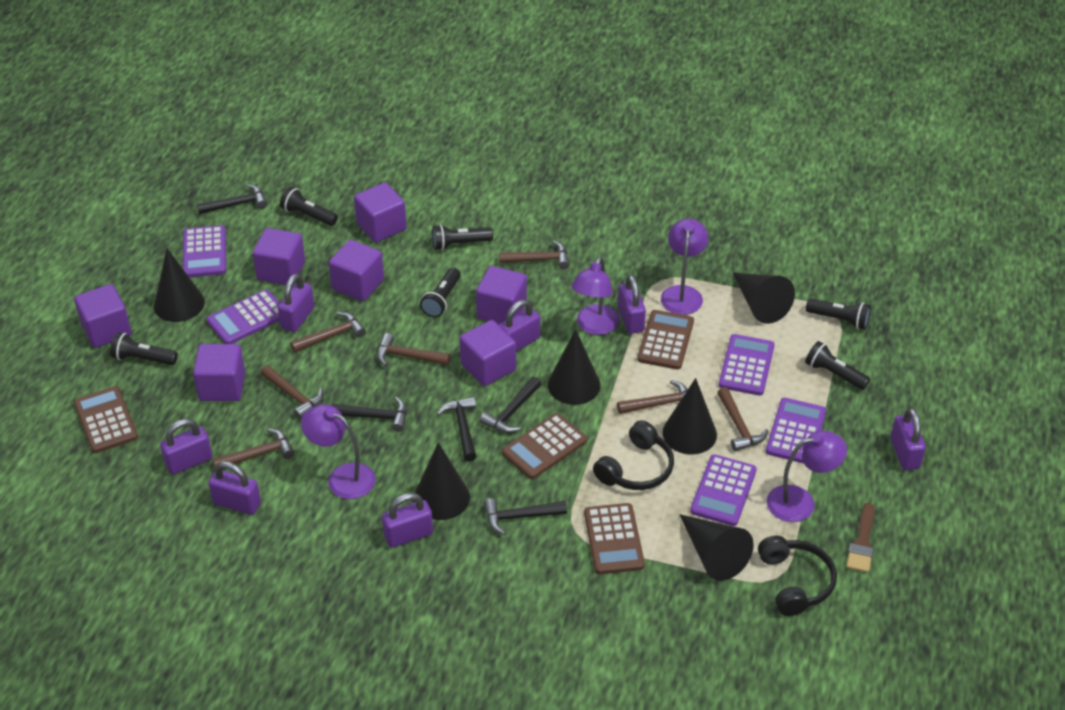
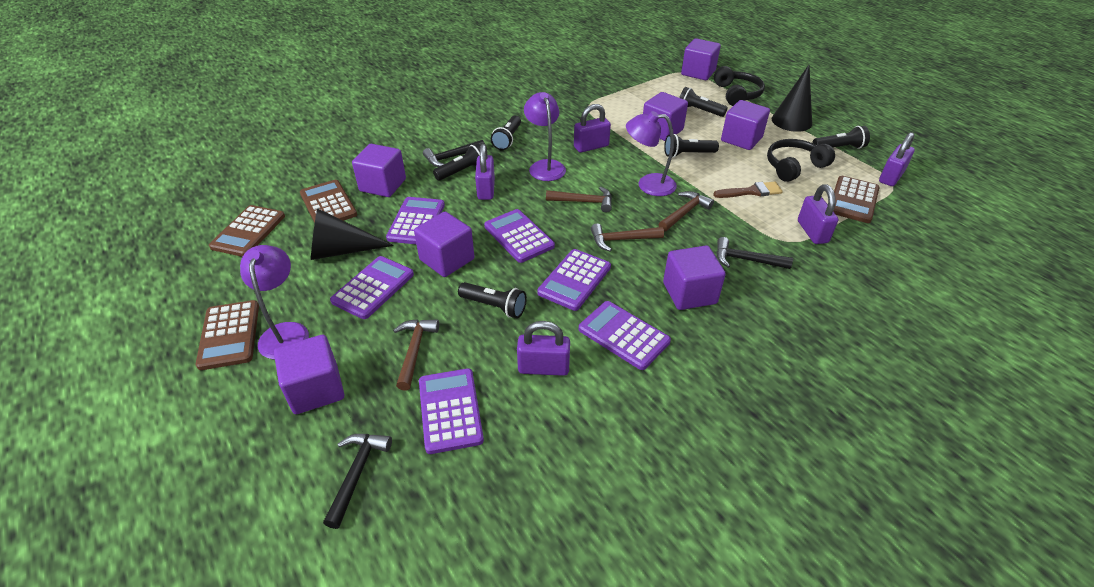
black cone: [154,249,205,322] [414,442,470,520] [548,329,601,405] [662,378,717,455] [679,514,754,581] [733,273,795,324] = 6 -> [311,208,394,260] [772,65,812,132] = 2
black hammer: [197,184,267,214] [331,397,407,432] [437,396,477,461] [480,377,541,433] [484,499,567,535] = 5 -> [323,434,392,529] [423,140,485,167] [716,237,793,269] = 3
brown hammer: [212,428,295,467] [260,365,323,419] [290,312,366,353] [377,333,451,366] [499,241,570,269] [617,380,688,414] [717,387,768,451] = 7 -> [393,319,439,391] [546,187,612,213] [591,223,664,252] [659,191,714,232] = 4
purple calculator: [183,225,226,277] [207,290,280,344] [690,454,757,526] [719,334,775,396] [766,397,826,463] = 5 -> [330,256,414,319] [386,197,445,244] [419,368,484,454] [484,209,555,263] [537,249,611,311] [579,301,671,370] = 6
purple lamp: [301,404,376,499] [571,257,620,335] [661,219,708,315] [767,430,847,522] = 4 -> [240,245,309,359] [524,92,566,181] [626,111,677,196] = 3
purple padlock: [160,419,213,475] [208,461,261,515] [278,274,314,332] [382,493,433,548] [499,300,540,352] [618,275,646,334] [890,408,926,470] = 7 -> [475,144,495,200] [517,321,570,376] [574,104,611,153] [798,184,839,244] [879,132,915,186] = 5

